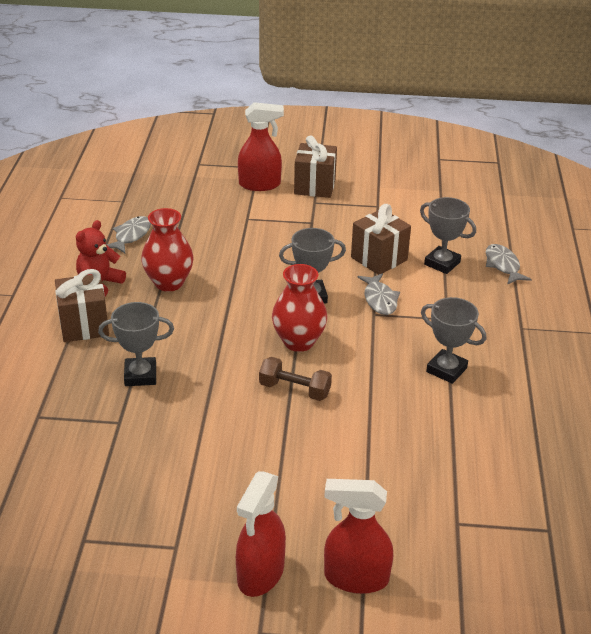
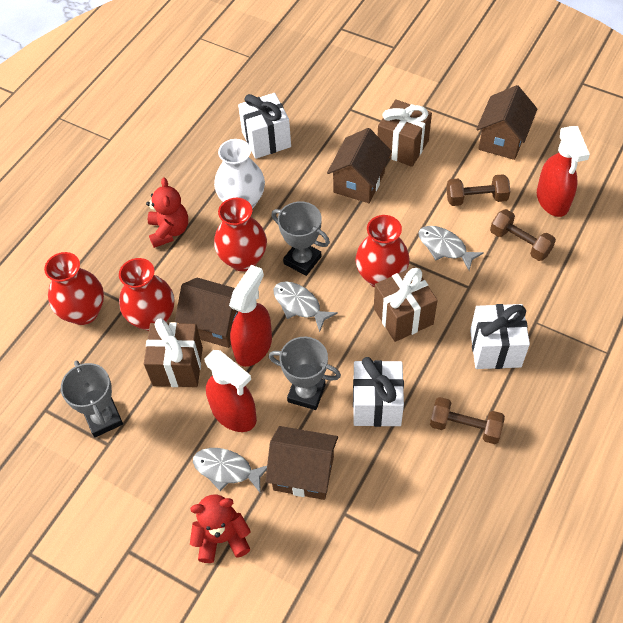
brown dumbbell: [259,357,332,401] = 1 -> [430,397,505,444] [447,174,510,206] [490,209,556,261] = 3
brown house: none = 0 -> [175,278,239,348] [265,426,338,500] [327,128,392,203] [476,85,537,160] = 4
grey trophy: [98,302,174,386] [279,228,346,304] [420,197,476,274] [421,297,486,384] = 4 -> [61,361,123,437] [269,337,341,410] [272,201,330,276] = 3
red teddy bear: [76,220,126,296] = 1 -> [146,178,188,248] [190,494,251,563] = 2
red vase: [141,208,194,292] [272,264,327,352] = 2 -> [44,252,104,325] [119,258,174,331] [214,198,267,272] [356,215,409,288] = 4
white gift: none = 0 -> [238,93,291,159] [353,357,404,427] [470,304,530,369] = 3
white vase: none = 0 -> [214,139,265,209] = 1

